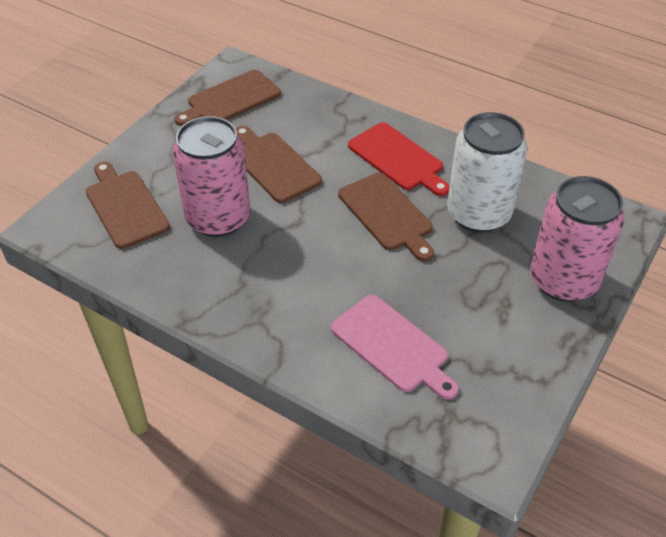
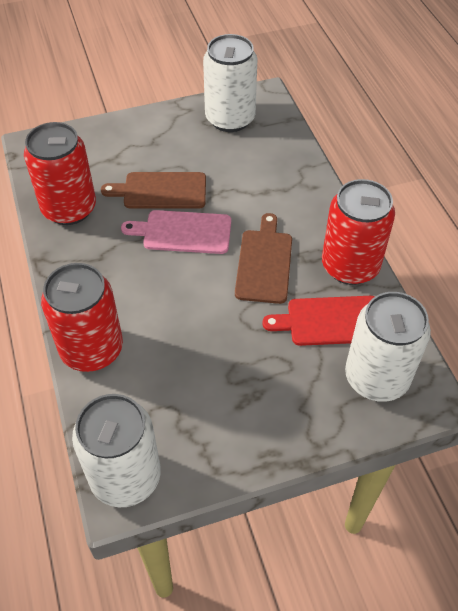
brown cutting board: [86,162,170,249] [174,70,281,126] [235,126,322,203] [338,173,434,262] = 4 -> [101,172,206,209] [235,213,292,304] = 2
pink can: [173,116,251,237] [530,176,624,302] = 2 -> none = 0
red can: none = 0 -> [24,122,96,225] [41,263,123,372] [322,179,395,285] = 3
white can: [447,112,527,233] = 1 -> [72,394,161,507] [203,34,258,132] [345,292,431,402] = 3

